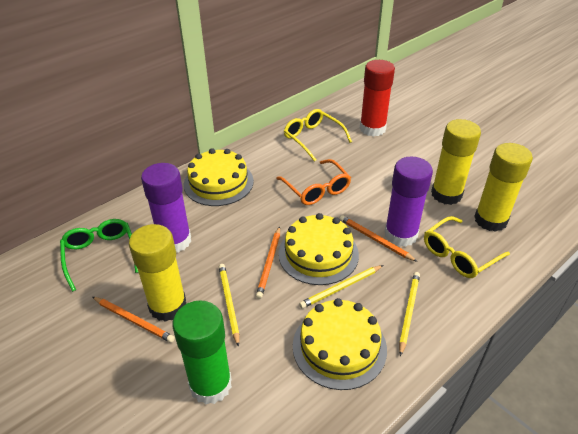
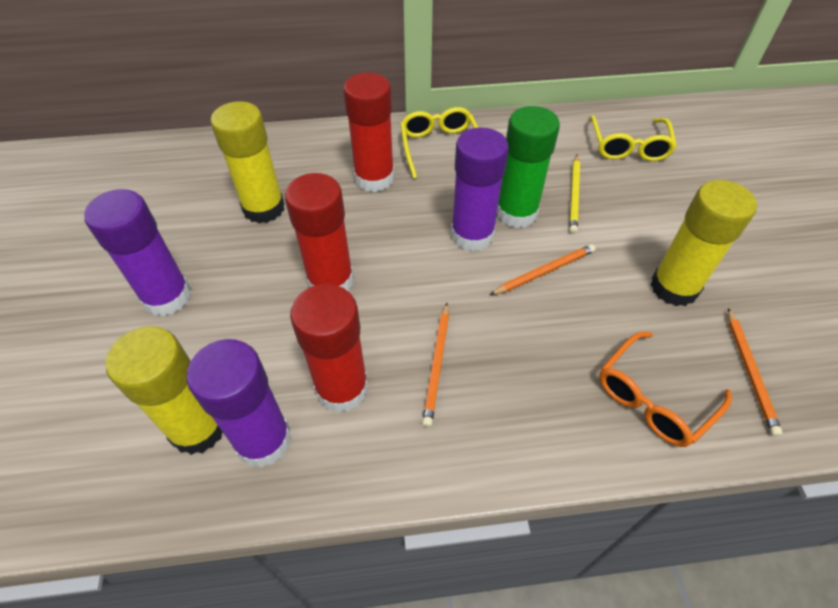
green glasses: [60,219,139,292] = 1 -> none = 0
purple glue stick: [141,163,191,253] [384,157,433,247] = 2 -> [84,189,191,316] [187,339,291,467] [451,128,509,252] = 3
red glue stick: [360,60,395,137] = 1 -> [285,173,354,292] [290,284,368,413] [343,72,394,192] = 3
yellow cake: [184,148,254,206] [278,213,359,285] [293,298,387,390] = 3 -> none = 0
yellow pencil: [219,264,240,347] [299,265,383,309] [399,272,420,356] = 3 -> [569,155,580,234] = 1

